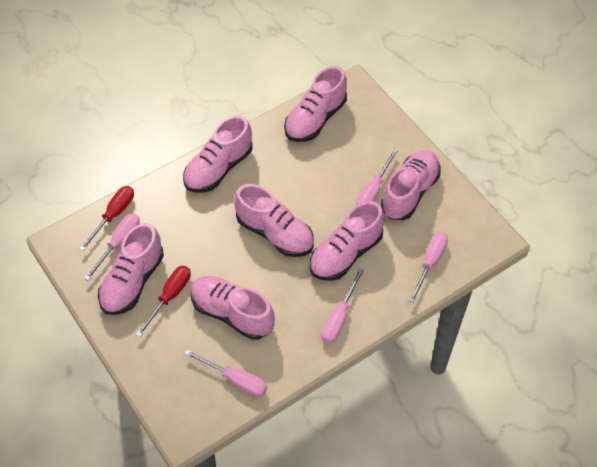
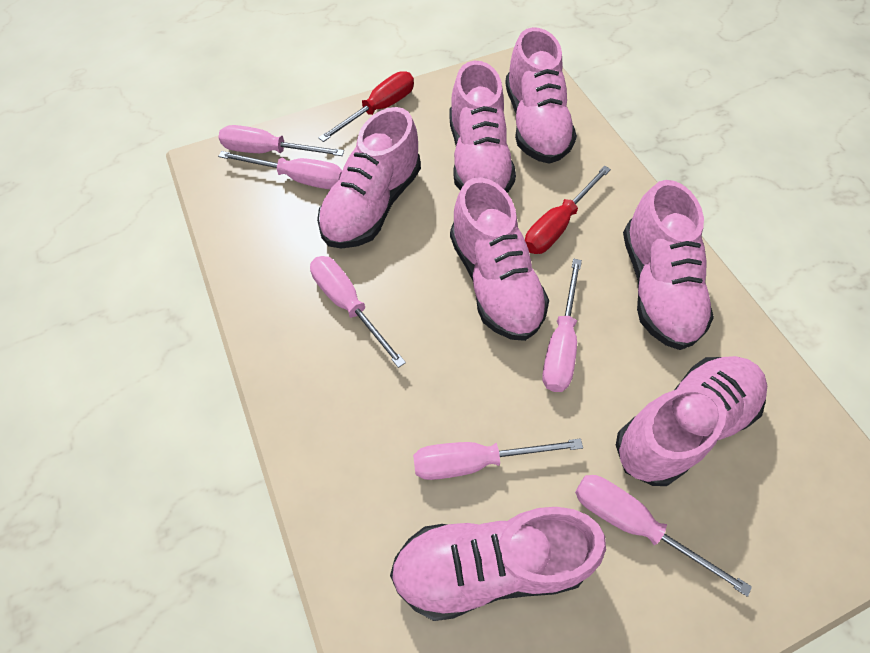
pink screwdriver: [84,213,140,281] [184,350,267,397] [322,269,364,343] [356,149,398,206] [409,232,448,303] = 5 -> [218,125,344,156] [218,151,342,189] [310,256,406,368] [413,438,583,480] [542,259,582,392] [575,475,752,597] = 6

